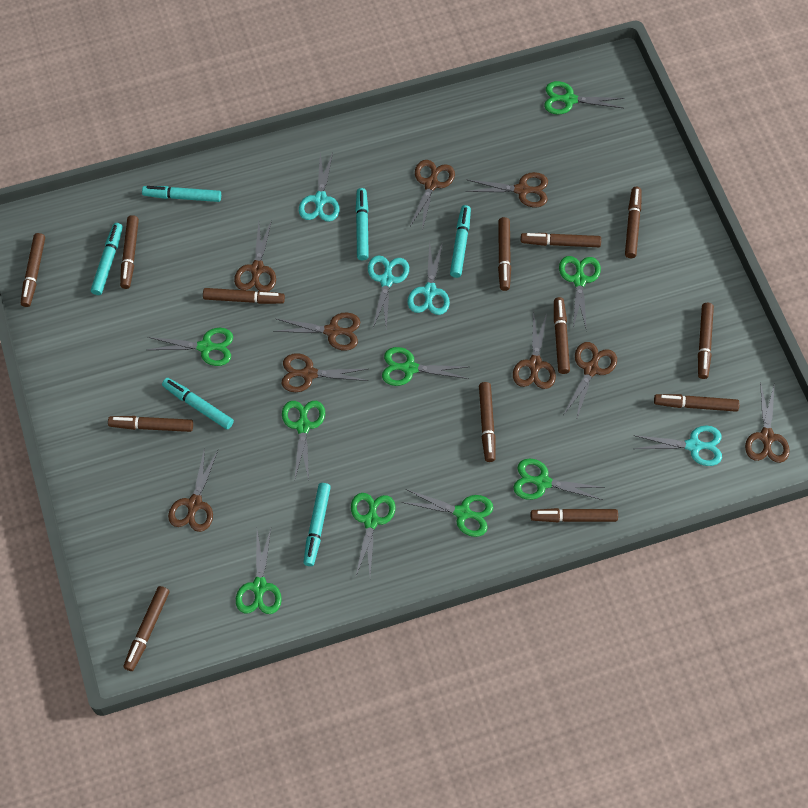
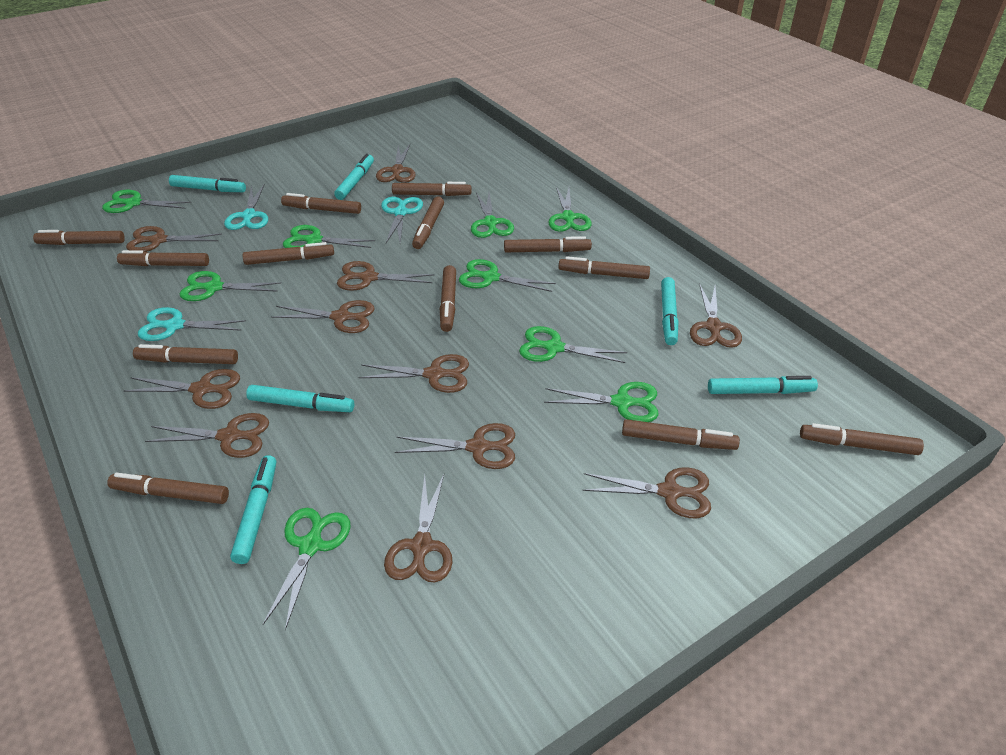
brown scissors: [168,448,218,532] [234,220,276,291] [273,312,360,350] [281,353,368,392] [409,160,455,231] [466,172,548,207] [513,312,556,389] [564,342,617,418] [745,382,790,463] = 9 -> [124,369,240,409] [126,226,222,252] [145,413,269,458] [271,300,375,333] [337,261,434,291] [358,354,469,393] [376,144,416,183] [384,474,452,583] [395,423,515,469] [582,467,711,518] [690,284,742,348] = 11
turquoise scissors: [299,153,340,222] [368,255,409,329] [408,242,450,315] [633,425,722,466] = 4 -> [138,307,246,341] [224,184,268,230] [381,197,423,243] = 3

